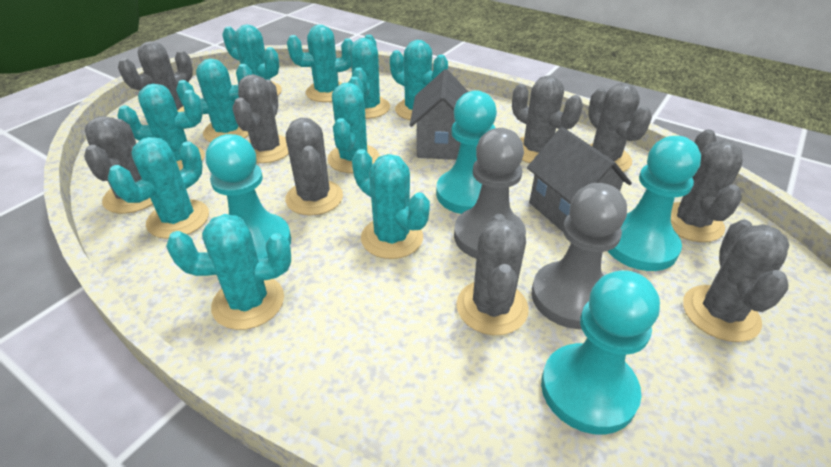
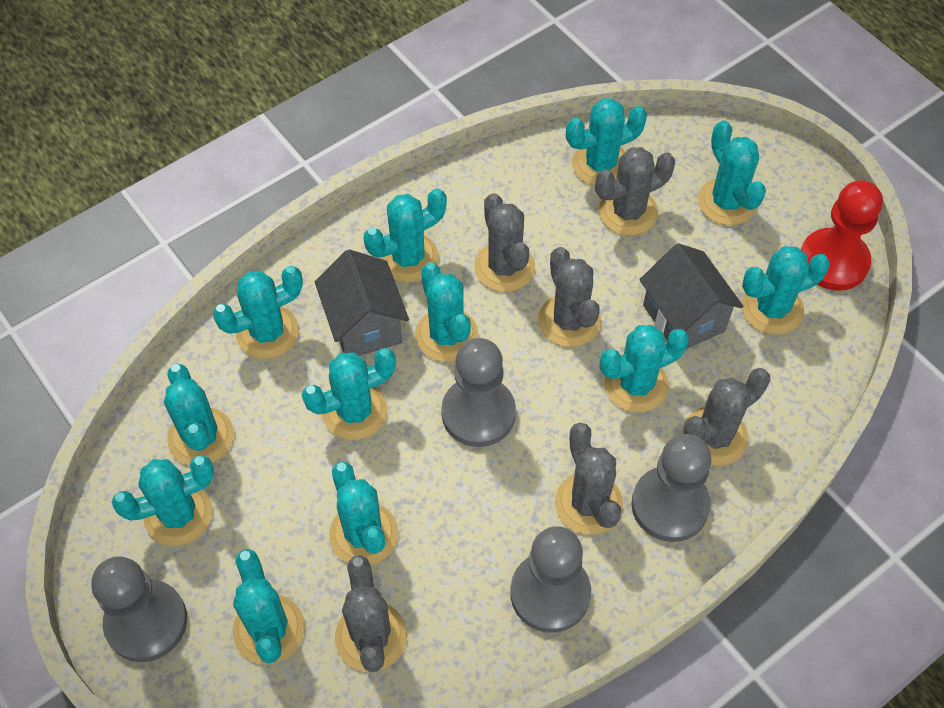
grey cactus: [84,116,153,214] [118,41,193,112] [232,74,289,163] [285,118,343,216] [456,214,529,335] [512,75,583,163] [588,83,652,172] [671,129,743,242] [683,220,789,342] = 9 -> [335,555,407,672] [474,193,535,292] [538,247,601,347] [555,422,623,534] [595,147,675,236] [682,368,771,466] = 6
grey pawn: [454,128,526,258] [532,183,627,329] = 2 -> [91,556,187,662] [441,338,516,447] [510,526,591,633] [631,434,711,542] = 4
red pawn: none = 0 -> [801,180,883,291] = 1
turquoise cactus: [108,137,209,239] [117,84,205,170] [166,214,291,330] [176,59,252,142] [222,25,282,95] [287,25,353,102] [327,76,380,173] [350,35,390,119] [352,149,430,259] [390,40,448,120] = 10 -> [112,455,214,546] [164,364,234,465] [212,266,303,359] [233,549,305,664] [302,348,396,440] [329,462,398,565] [364,188,447,283] [415,262,478,362] [566,98,647,186] [600,325,689,413] [698,120,766,225] [741,246,830,335] = 12
turquoise pawn: [206,134,291,258] [436,90,497,214] [541,270,660,434] [608,136,701,271] = 4 -> none = 0

